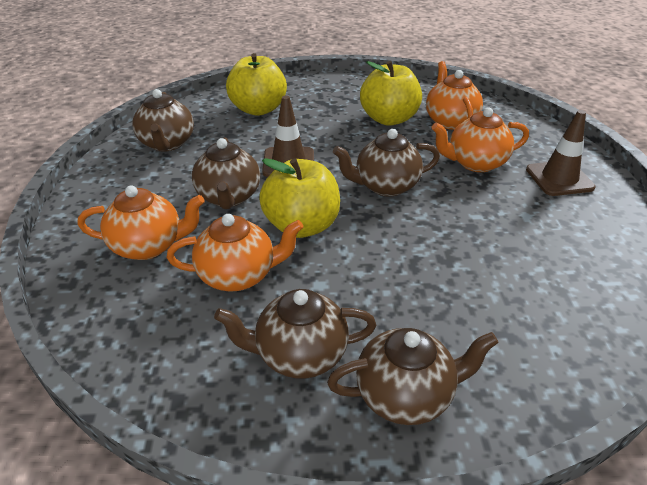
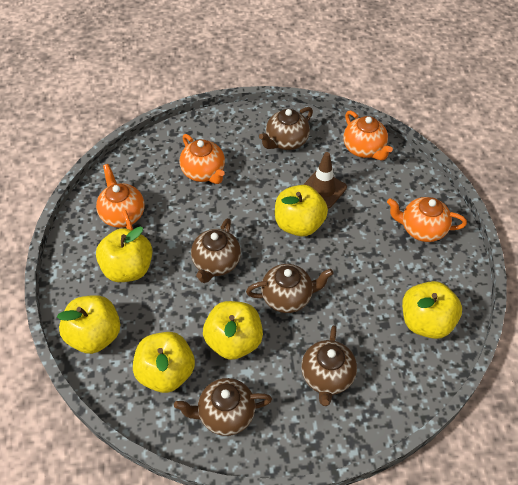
brown traffic cone: [262,96,314,177] [526,110,596,196] = 2 -> [303,152,347,209] = 1
yellow apple: [226,53,287,116] [259,158,340,238] [360,61,422,126] = 3 -> [57,295,120,354] [96,227,153,282] [133,332,195,393] [203,301,263,360] [275,185,328,237] [402,281,462,339] = 6

